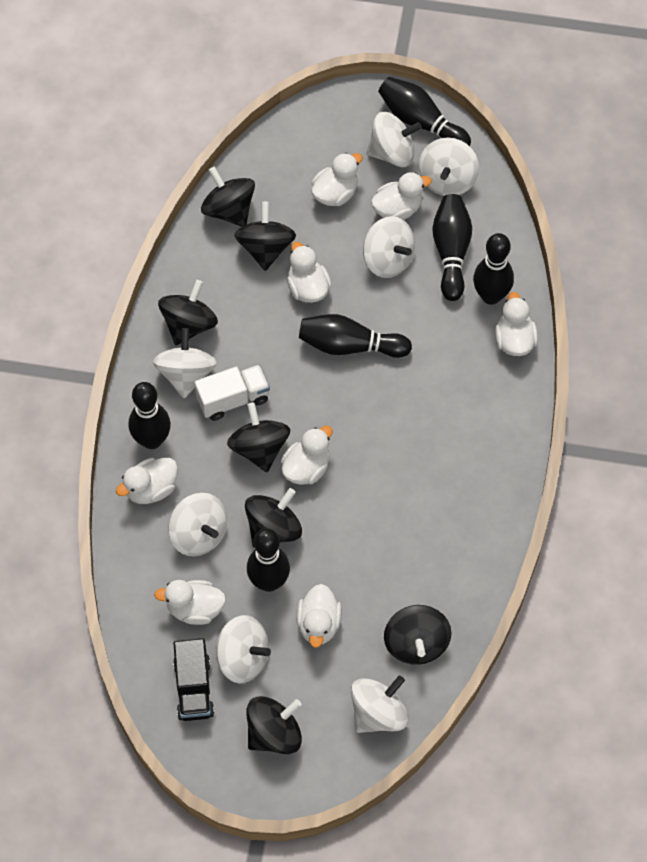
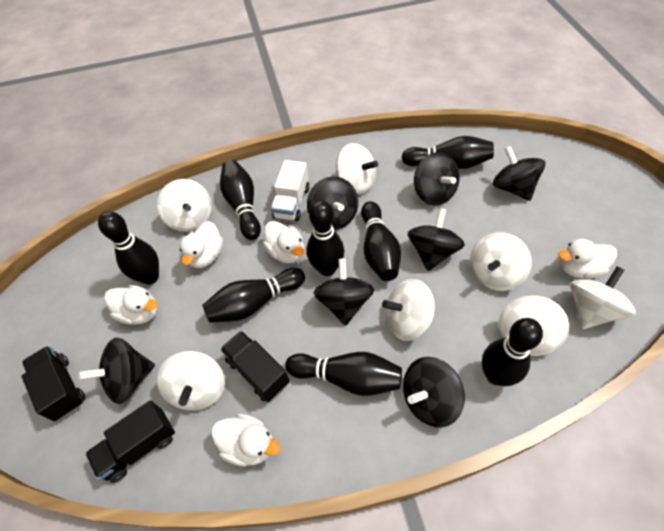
black bowling pin: [129,382,171,449] [247,528,290,592] [299,314,412,358] [378,77,471,146] [432,194,472,301] [473,233,514,305] = 6 -> [98,211,159,285] [202,268,305,323] [220,160,261,240] [285,352,402,396] [307,200,344,276] [361,201,401,281] [402,136,494,169] [482,318,543,386] = 8
black truck: [173,638,214,721] = 1 -> [22,346,86,421] [85,400,175,483] [220,331,290,402] = 3
white duck: [116,458,178,504] [154,580,226,625] [281,426,333,485] [287,242,332,303] [296,584,342,648] [311,153,363,206] [371,172,432,220] [495,292,538,356] = 8 -> [104,285,158,325] [180,221,223,268] [211,414,280,466] [263,221,304,263] [558,239,617,279] = 5

